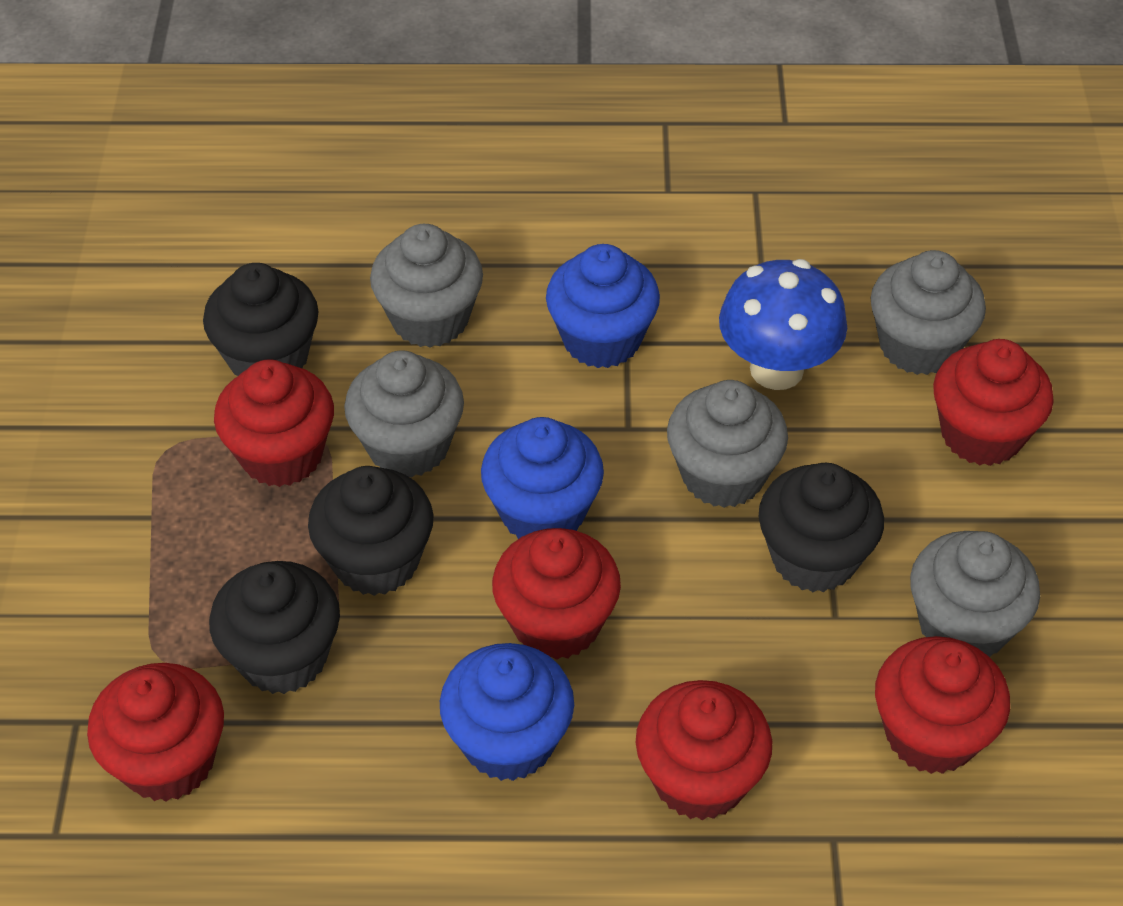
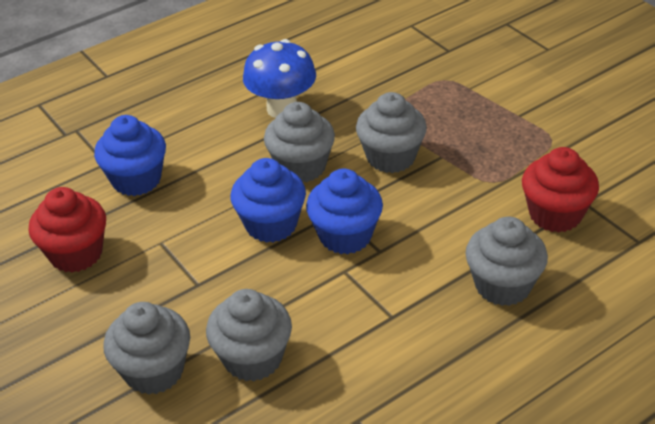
black cupcake: [203,263,319,376] [209,561,340,694] [308,466,434,596] [759,463,884,592] = 4 -> none = 0
red cupcake: [87,663,224,802] [214,359,334,487] [492,528,621,660] [636,680,772,820] [875,636,1010,774] [933,339,1054,466] = 6 -> [29,187,106,273] [522,147,599,233] = 2

